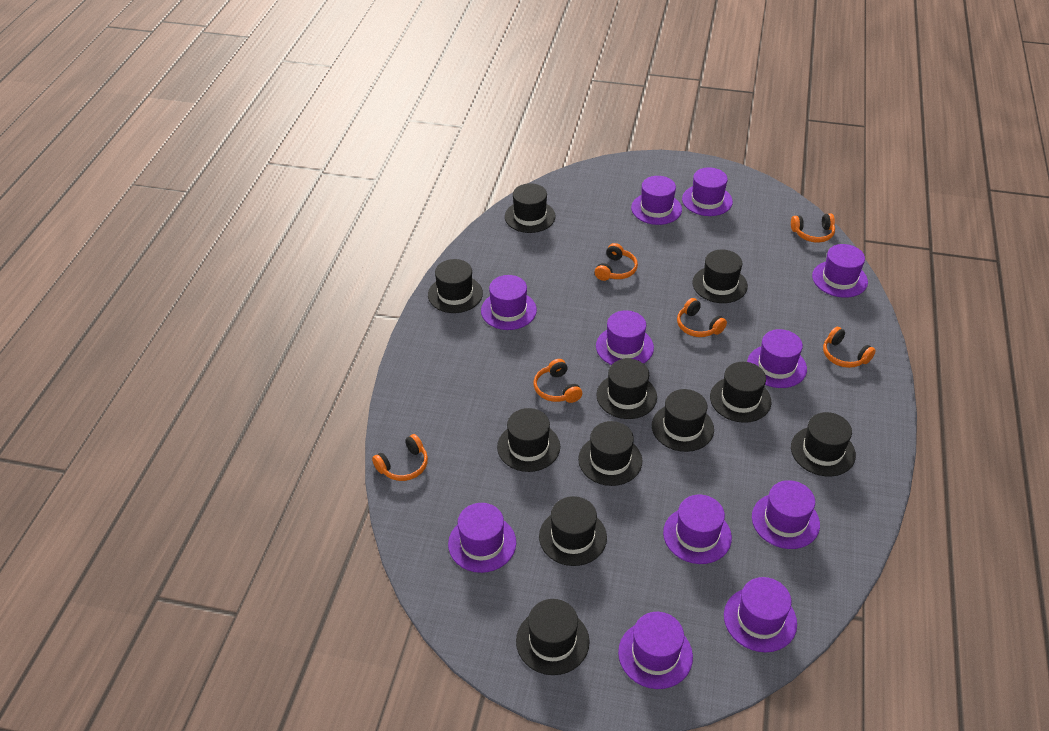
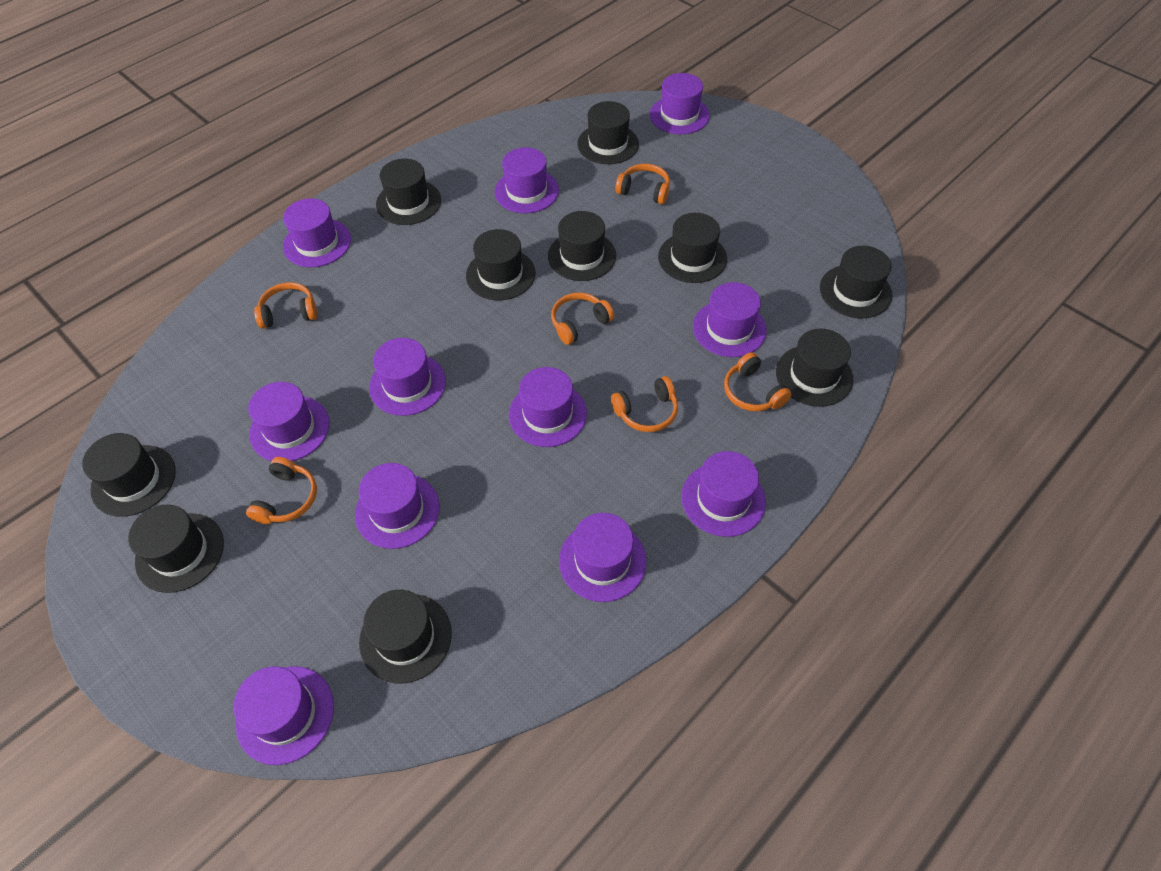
black hat: [428,259,483,313] [497,408,560,472] [505,183,556,233] [516,599,590,675] [539,496,607,566] [578,421,642,486] [597,359,657,419] [652,389,714,452] [692,249,748,303] [710,362,771,423] [791,412,856,476] = 11 -> [82,433,176,517] [128,505,224,593] [359,590,452,683] [376,159,441,225] [466,229,535,300] [548,211,616,281] [577,101,639,164] [658,213,727,283] [776,329,853,407] [820,246,892,319] = 10

